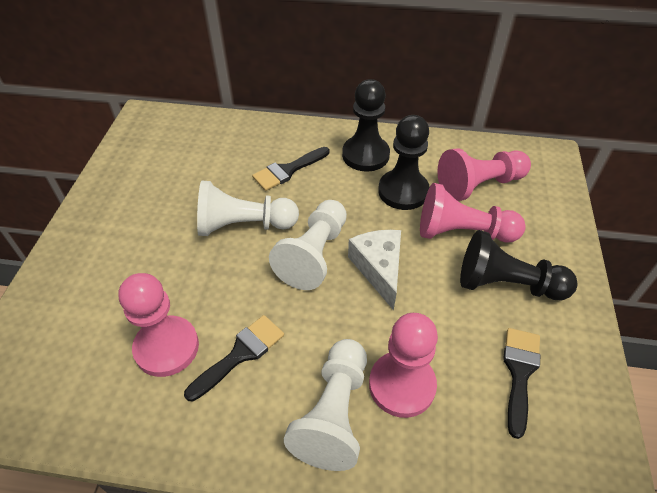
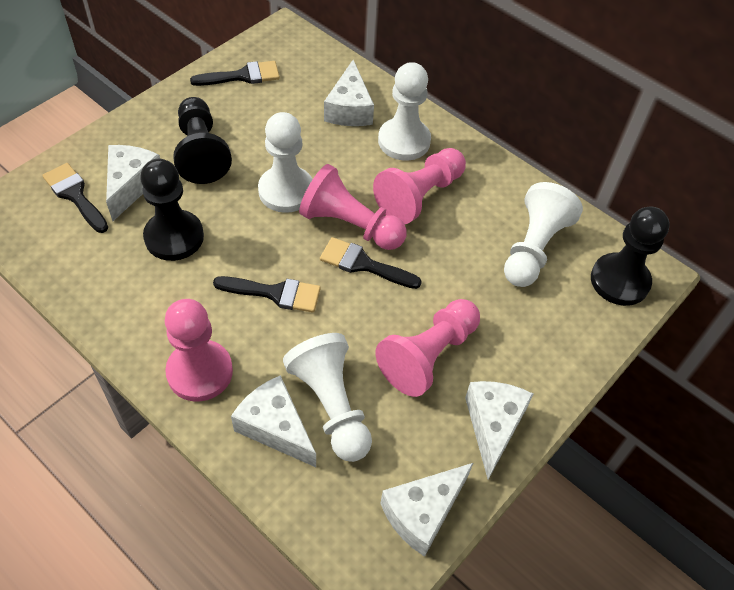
black brush: [184,315,284,402] [252,147,329,191] [503,328,541,439] = 3 -> [42,163,108,233] [190,61,280,86] [213,276,321,313] [320,237,422,289] = 4
white cheese: [348,230,401,310] = 1 -> [106,145,160,221] [231,375,316,467] [324,60,374,126] [380,463,473,557] [465,381,533,480] = 5
white pawn: [197,181,299,236] [269,200,347,290] [284,339,367,471] = 3 -> [258,112,313,213] [283,333,372,462] [378,62,431,160] [504,182,583,287] = 4

